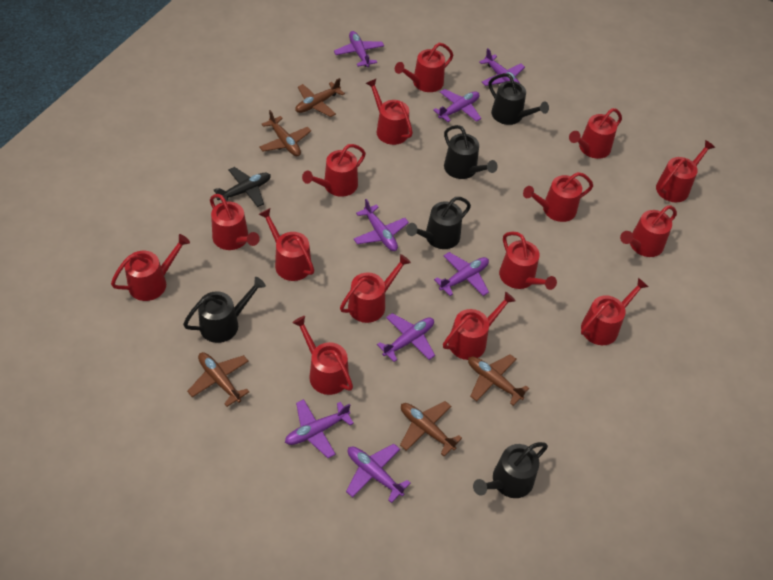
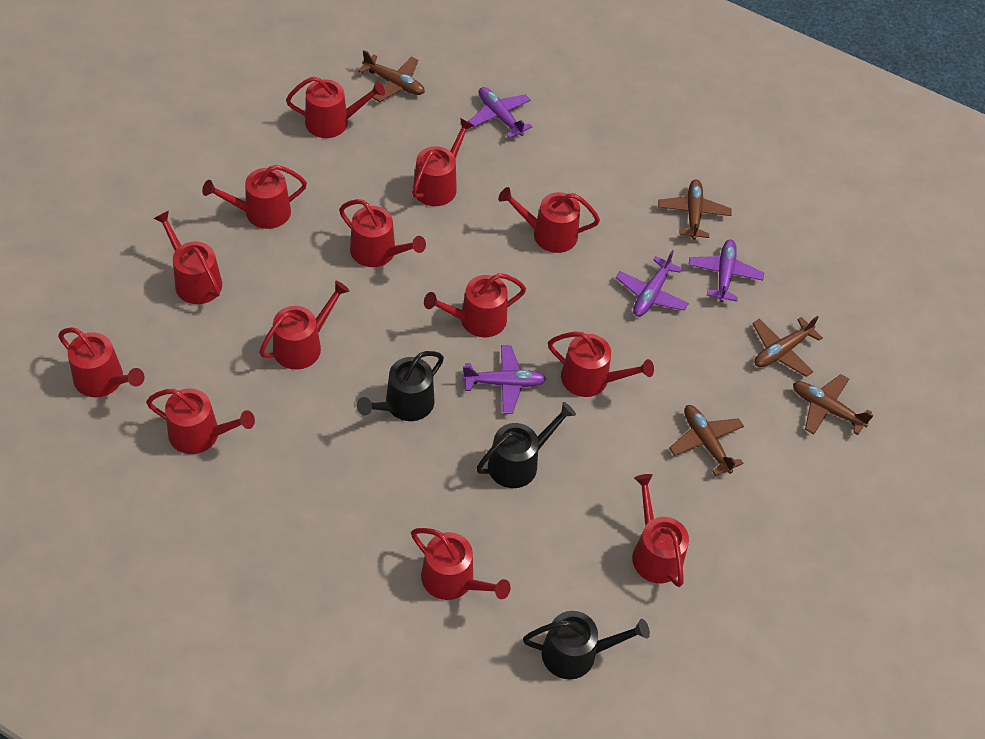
black plane: [214,167,271,207] = 1 -> none = 0
black watering can: [183,277,266,343] [406,197,471,249] [444,125,498,179] [473,442,548,498] [489,73,549,125] = 5 -> [357,351,444,421] [476,402,576,488] [523,611,650,679] = 3
purple plane: [285,399,354,458] [334,31,384,67] [346,444,410,503] [354,199,409,251] [377,313,435,362] [433,89,481,122] [434,252,489,296] [479,48,525,86] = 8 -> [462,345,546,414] [468,87,532,138] [616,250,689,317] [688,240,764,302] = 4
red watering can: [111,234,190,301] [210,194,260,250] [258,208,314,281] [292,316,353,395] [302,144,366,197] [340,254,411,323] [366,79,413,145] [395,43,453,92] [443,291,516,360] [499,232,557,290] [523,172,593,222] [569,108,622,159] [581,278,649,345] [620,205,677,257] [656,140,715,203] = 15 -> [58,327,145,397] [146,388,255,454] [153,211,222,304] [202,165,307,229] [259,281,349,370] [286,76,385,138] [339,199,426,267] [411,528,510,600] [412,118,474,206] [424,273,526,337] [498,187,600,253] [548,332,654,397] [632,474,689,587] = 13

